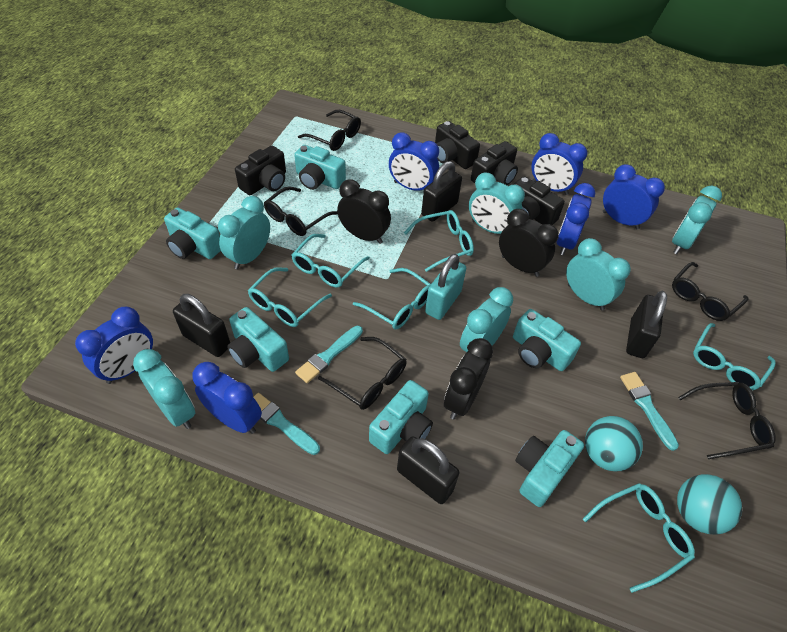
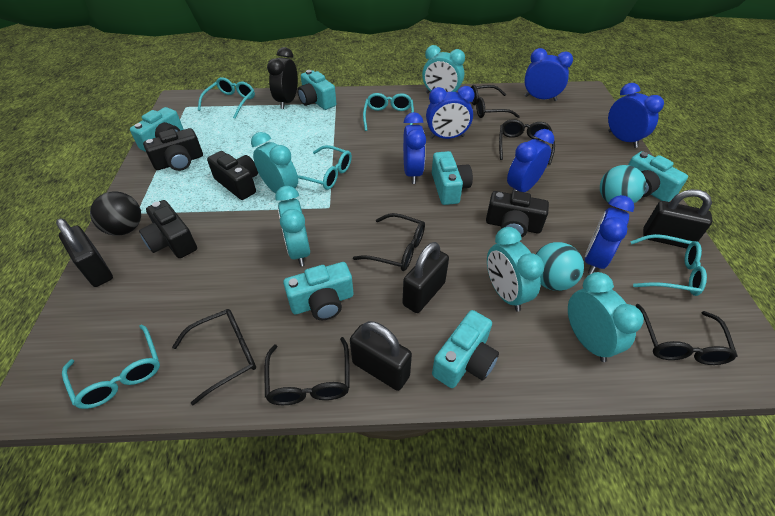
black ball: none = 0 -> [90,191,141,236] = 1
black clock: [337,180,391,244] [444,338,493,420] [499,209,559,277] = 3 -> [267,47,298,109] = 1
black glasses: [264,186,338,236] [298,110,361,151] [318,337,407,410] [672,262,749,321] [678,382,776,459] = 5 -> [172,309,256,405] [264,337,350,405] [353,213,425,271] [471,85,520,118] [499,119,555,165] [636,304,738,365] = 6
turquoise brush: [254,393,320,455] [295,326,363,383] [620,372,679,451] = 3 -> none = 0
turquoise clock: [133,349,196,429] [218,196,270,270] [460,287,513,352] [469,173,525,234] [566,238,631,310] [672,186,722,254] = 6 -> [251,132,298,199] [275,186,310,266] [422,45,465,93] [487,227,544,312] [568,272,644,362] = 5
turquoise glasses: [248,267,332,327] [292,234,370,288] [353,268,431,330] [404,210,474,272] [583,483,695,593] [693,323,776,390] = 6 -> [62,324,160,409] [198,77,255,119] [297,145,352,190] [363,93,414,131] [630,234,707,296] = 5
turquoise padlock: [425,254,466,320] = 1 -> none = 0

